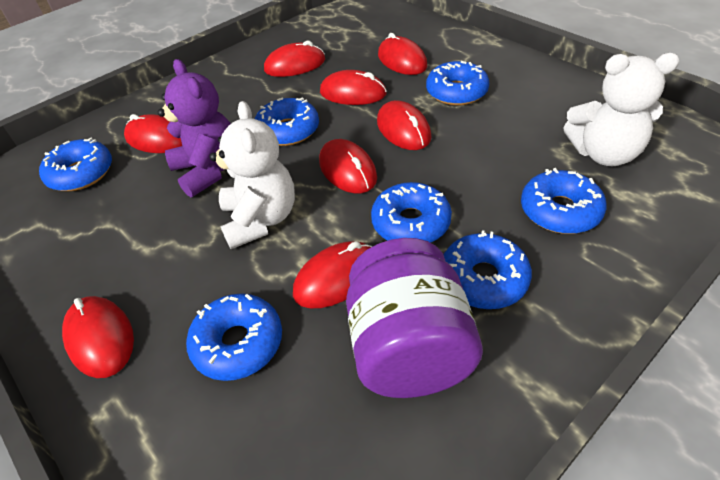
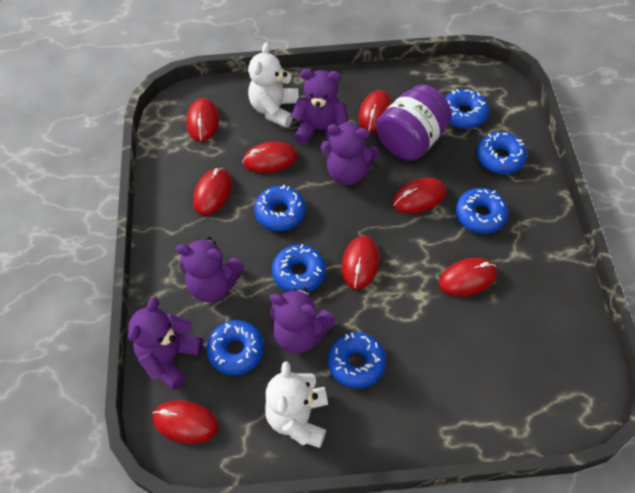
purple teddy bear: [158,59,231,197] = 1 -> [128,297,203,390] [176,236,245,302] [270,287,336,353] [291,69,348,145] [320,122,379,185] = 5

